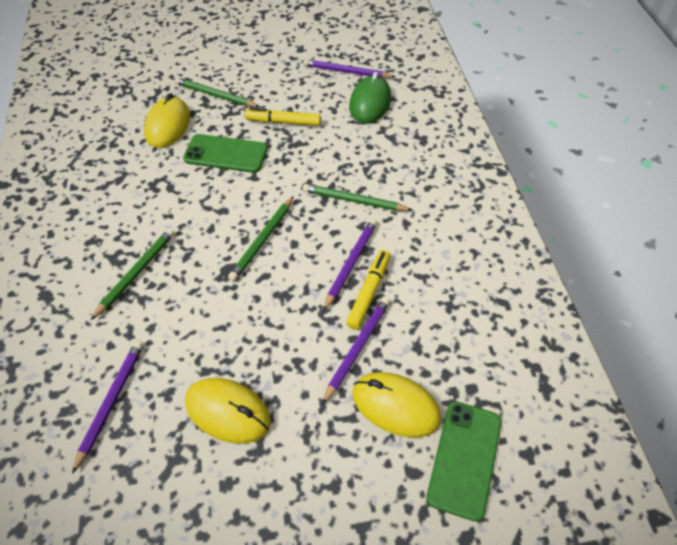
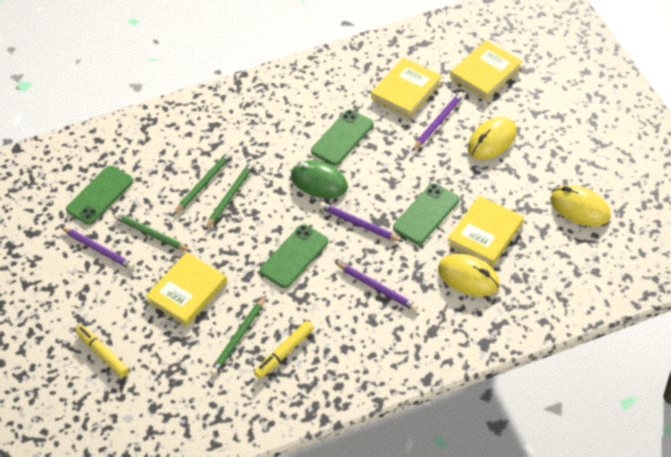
green phone: [183,134,268,173] [426,401,501,522] = 2 -> [66,166,133,225] [260,224,329,288] [311,110,373,166] [393,183,459,245] = 4
yellow book: none = 0 -> [145,252,227,326] [371,58,442,118] [447,196,524,266] [450,40,522,100] = 4

